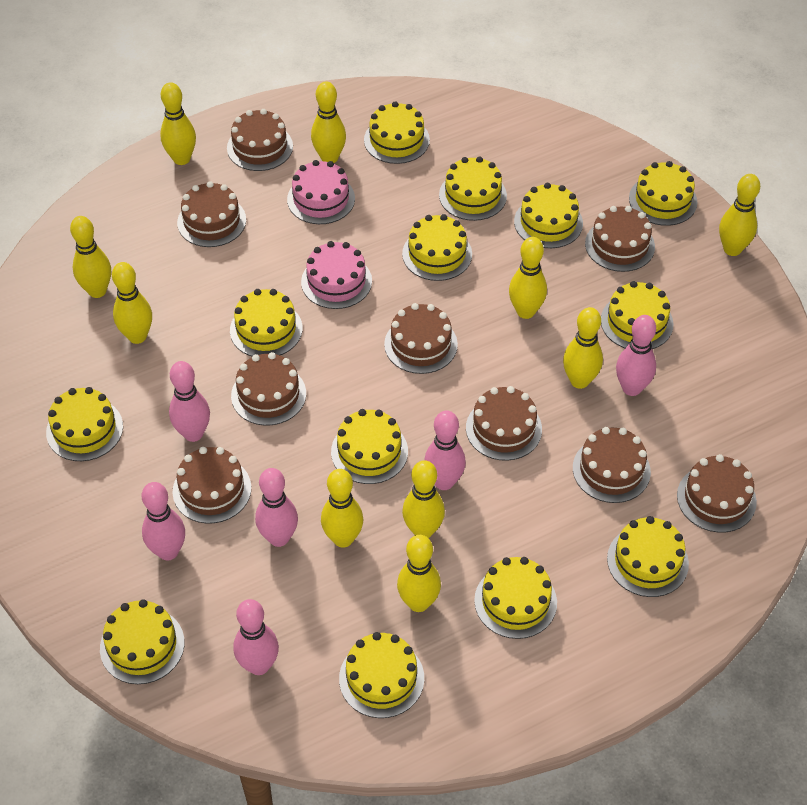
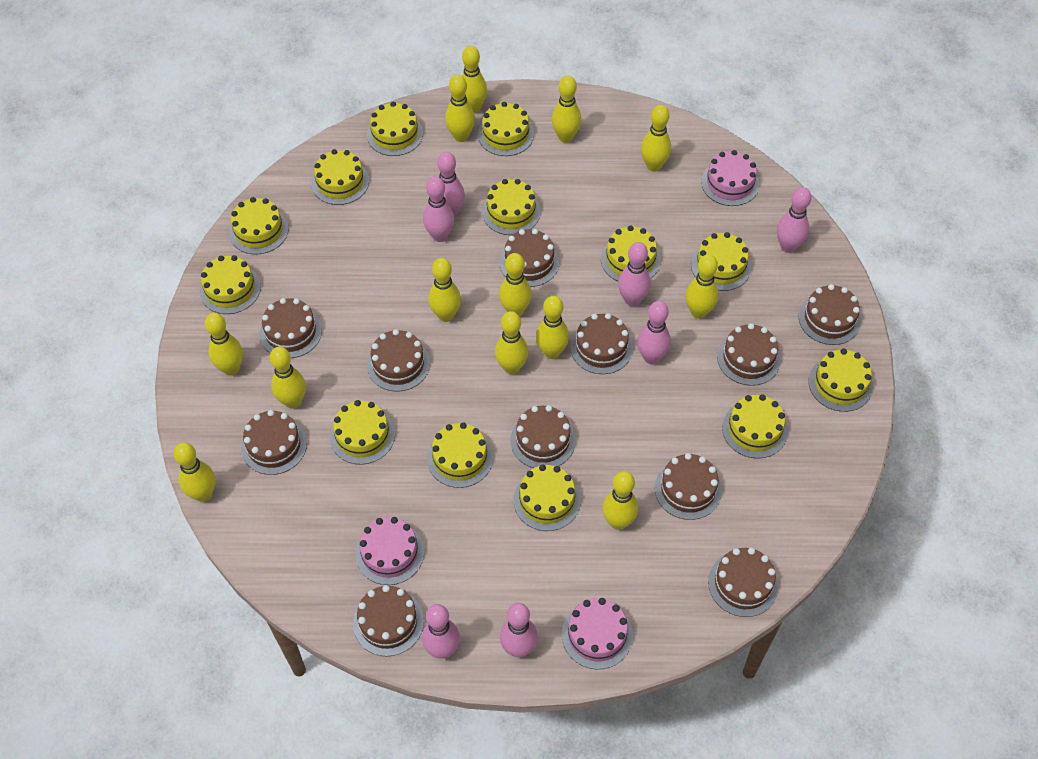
brown cake: [173,447,251,524] [177,181,246,247] [227,109,293,171] [231,352,306,426] [384,303,458,374] [466,386,542,461] [573,427,651,503] [585,206,655,272] [677,454,757,533] = 9 -> [241,410,307,475] [260,298,322,358] [353,585,424,656] [367,329,430,391] [499,229,559,287] [510,405,576,468] [570,313,633,374] [655,453,722,520] [708,548,778,617] [717,323,781,386] [799,284,861,345] = 11
pink bowling pin: [142,482,185,561] [169,361,210,442] [233,599,279,675] [255,468,298,547] [425,410,466,490] [616,315,656,396] = 6 -> [422,604,460,659] [423,176,454,242] [437,152,465,217] [500,603,538,657] [618,242,651,306] [637,301,671,364] [777,187,811,253] = 7
pink cake: [287,160,355,224] [301,241,372,309] = 2 -> [356,517,424,585] [562,598,633,669] [701,150,759,206] = 3
yellow bowling pin: [70,216,111,298] [112,262,152,344] [160,82,196,165] [311,81,346,163] [321,469,364,548] [397,535,441,612] [402,460,445,538] [509,237,547,319] [563,307,603,389] [719,174,760,256] = 10 -> [174,442,216,502] [205,313,243,375] [270,347,306,409] [428,258,461,322] [445,75,475,142] [462,46,487,113] [495,311,528,374] [499,253,532,316] [536,296,569,359] [552,75,581,143] [602,471,638,530] [641,105,671,172] [685,254,718,319] = 13

